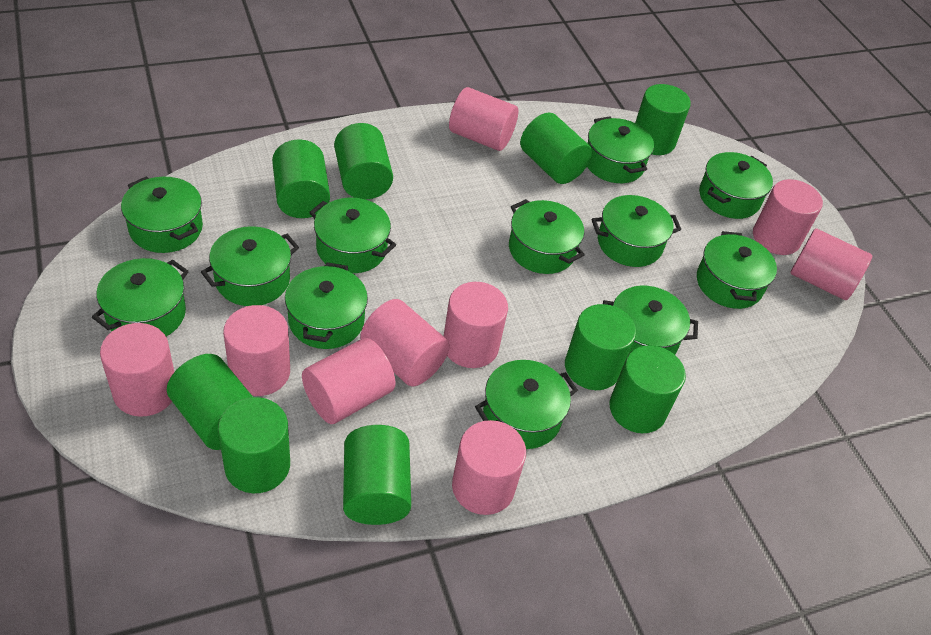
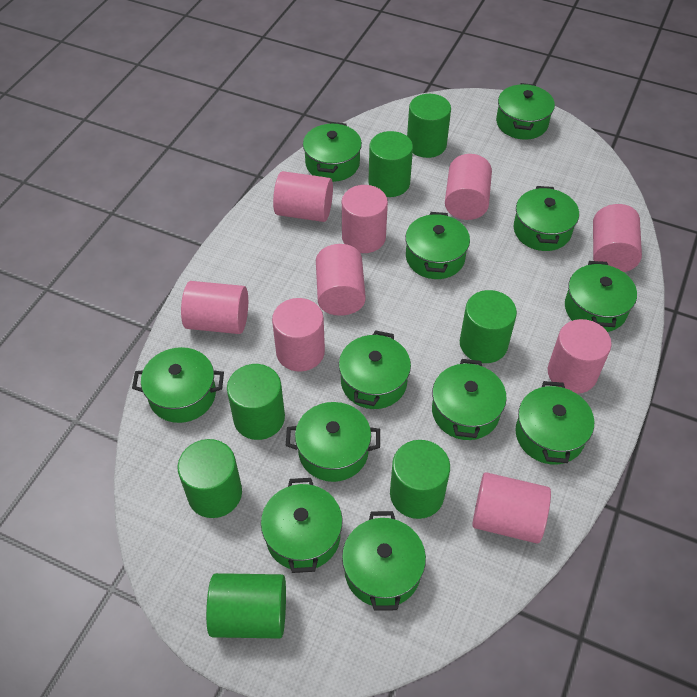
green cylinder: [167,354,253,450] [218,397,290,493] [272,139,330,218] [334,123,393,200] [343,425,411,525] [520,113,592,184] [565,304,636,390] [609,345,686,433] [635,84,691,155] = 9 -> [178,439,242,518] [206,573,286,639] [227,364,285,440] [369,131,413,197] [390,440,450,519] [407,94,451,158] [460,290,517,363] = 7

